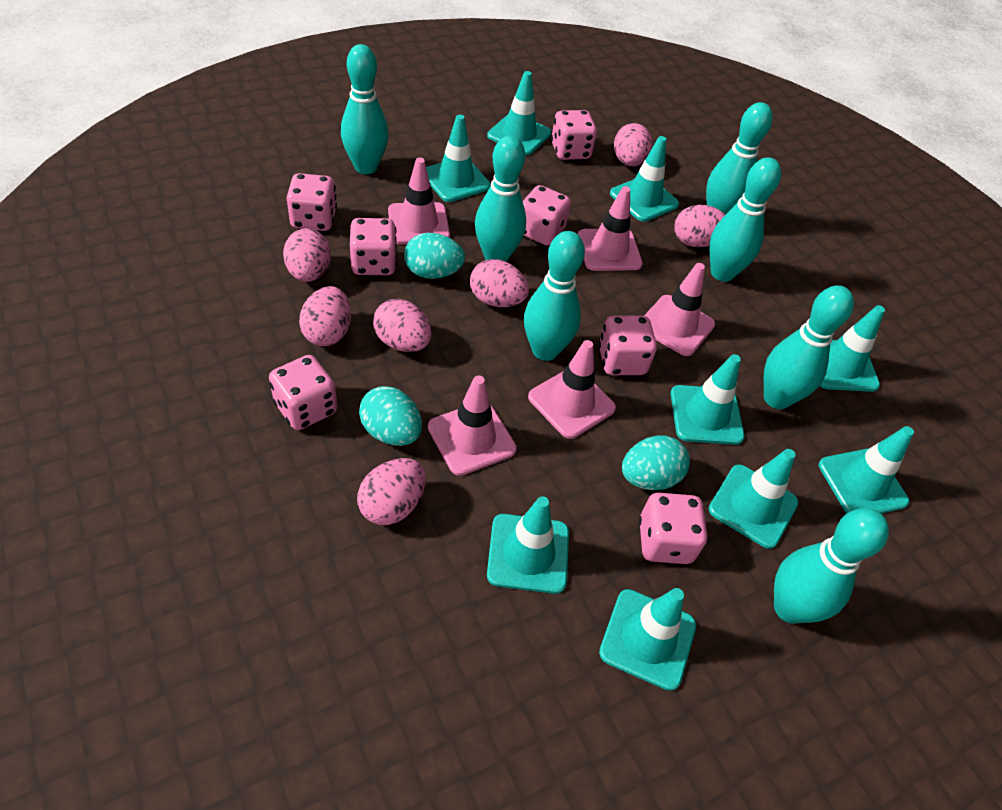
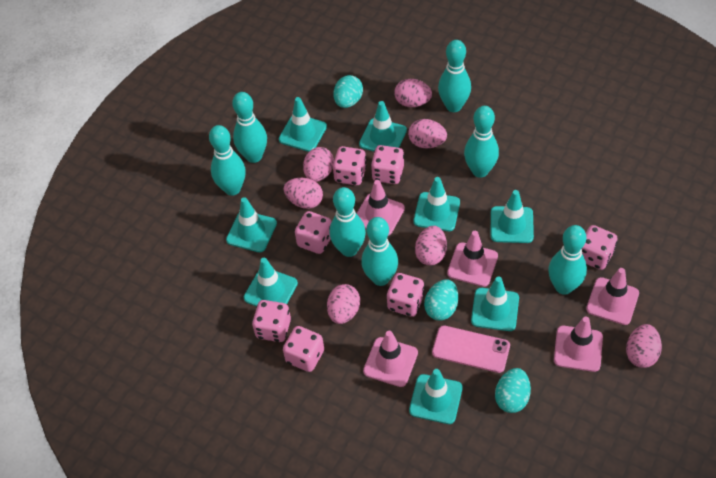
pink phone: none = 0 -> [432,325,510,373] = 1
turquoise traffic cone: [426,115,491,202] [487,71,551,155] [487,496,569,594] [599,588,696,691] [610,136,679,222] [671,354,745,445] [709,449,798,549] [819,426,914,514] [820,305,885,392] = 9 -> [226,197,277,252] [244,258,298,307] [279,97,327,152] [359,101,407,151] [409,369,462,424] [414,177,460,231] [471,276,519,331] [491,190,534,243] = 8

